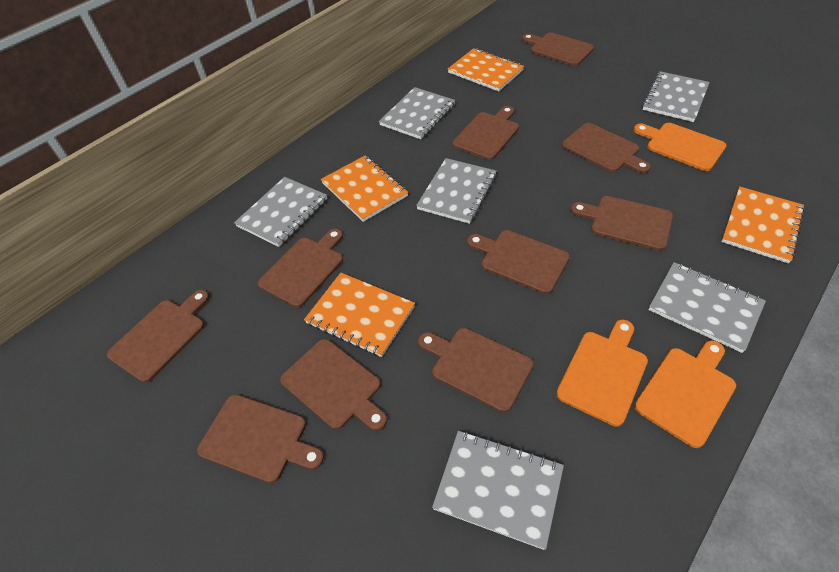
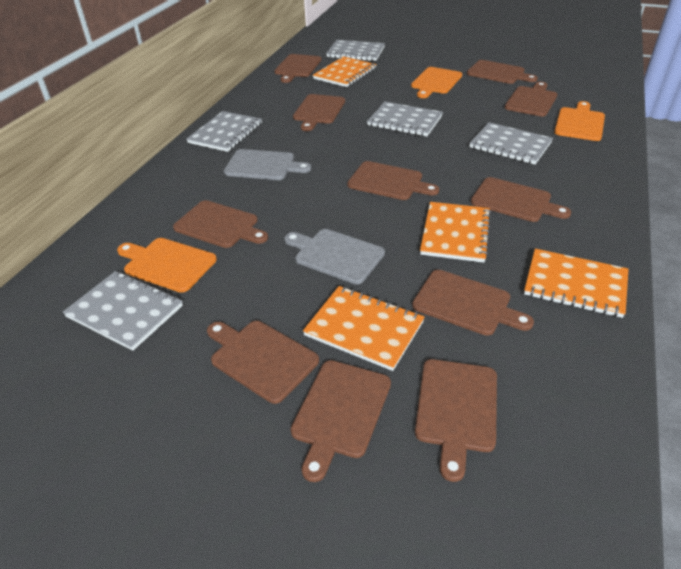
brown cutting board: [107,290,209,383] [197,394,324,483] [258,229,343,308] [280,339,387,431] [418,328,534,413] [453,106,519,160] [467,230,570,294] [522,32,594,66] [562,123,651,173] [571,196,673,251] = 10 -> [173,200,268,248] [207,321,319,404] [274,54,321,83] [291,360,391,482] [293,94,345,131] [347,161,439,200] [412,270,534,336] [415,359,497,482] [467,60,538,84] [471,177,571,222] [505,82,557,116] = 11
grey cutting board: none = 0 -> [224,149,311,180] [284,229,385,284] = 2
grey notebook: [234,177,327,247] [379,87,455,139] [416,158,497,224] [432,431,564,550] [642,71,710,122] [649,262,766,353] = 6 -> [63,271,183,351] [187,111,262,152] [326,40,385,61] [367,102,443,136] [469,122,553,164] = 5

